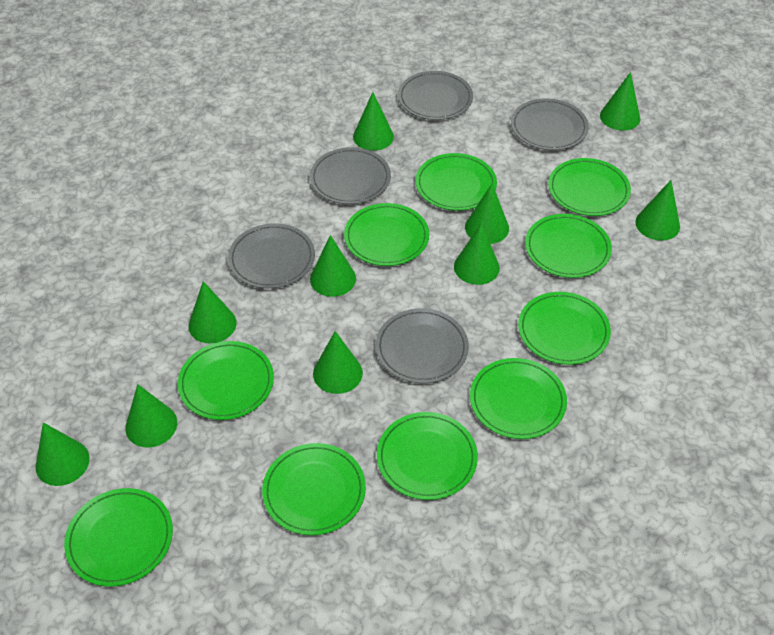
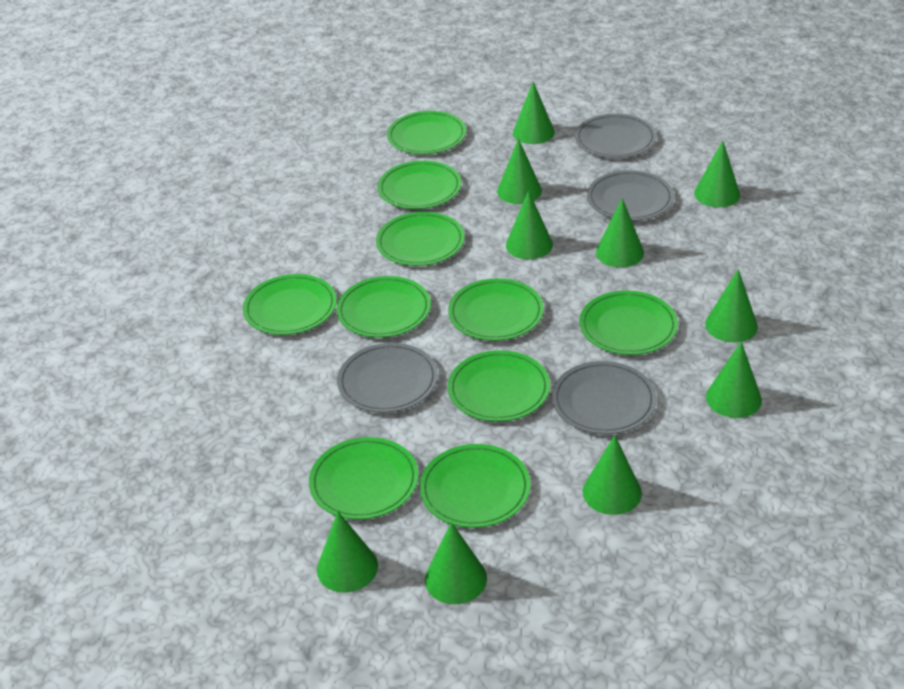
grey plate: [228,223,315,289] [310,147,391,204] [376,308,469,383] [398,71,473,120] [511,98,589,150] = 5 -> [337,343,438,413] [552,361,657,434] [575,114,656,158] [587,170,674,221] = 4

